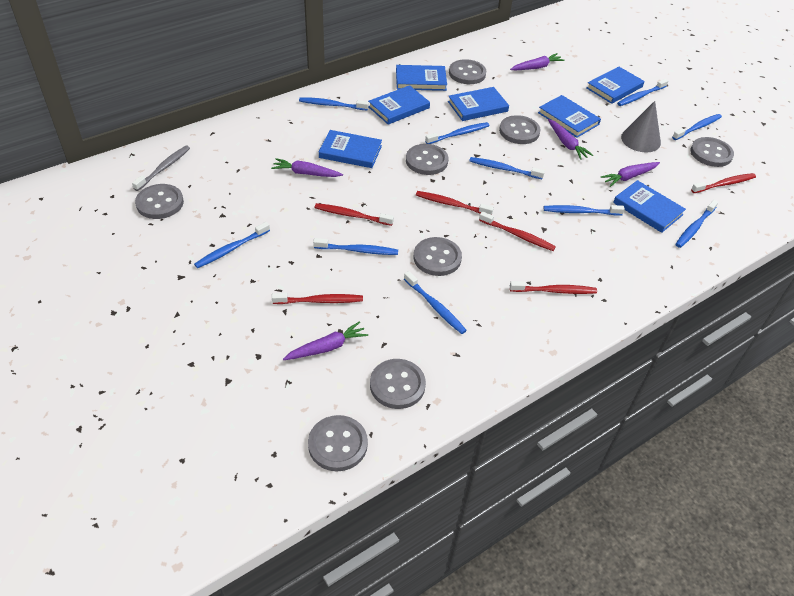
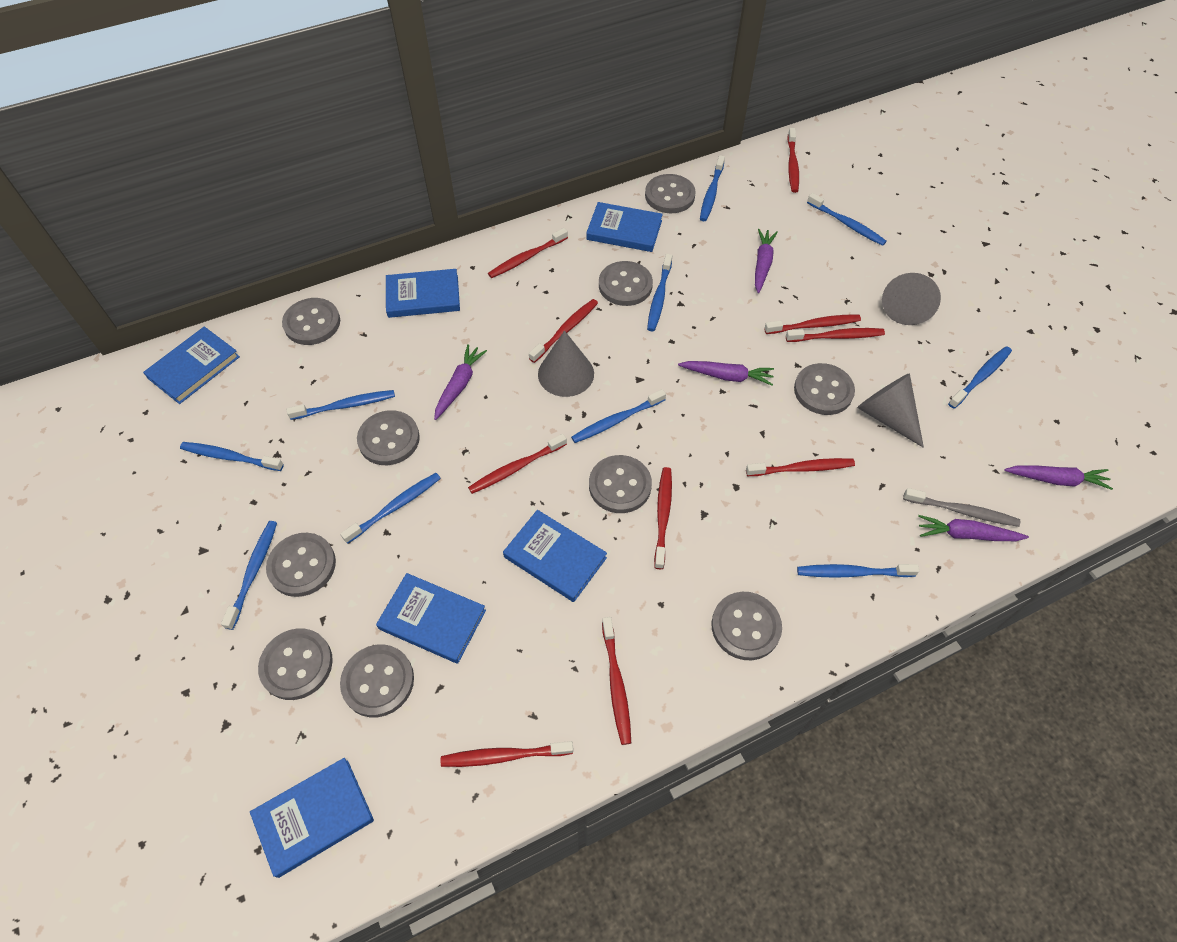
blue book: [319,130,382,168] [368,85,430,125] [396,65,447,91] [448,87,509,121] [538,95,601,138] [586,67,644,104] [613,180,686,233] = 7 -> [143,327,240,404] [250,758,374,878] [376,573,486,664] [386,269,460,318] [503,510,607,602] [586,202,663,252] = 6
grey button: [135,184,184,219] [308,415,368,471] [370,359,426,409] [406,144,448,175] [414,237,462,276] [449,59,486,84] [499,115,540,144] [691,137,734,167] = 8 -> [258,628,333,700] [266,533,336,597] [282,298,340,345] [340,644,414,717] [357,410,420,465] [589,455,652,513] [599,261,653,306] [645,174,696,213] [711,592,782,660] [794,363,855,415] = 10
grey cone: [621,101,661,152] = 1 -> [538,331,594,397] [857,373,924,448] [882,273,941,325] = 3
red toothbrush: [272,293,363,304] [314,203,394,226] [416,191,494,215] [479,211,556,251] [510,281,597,294] [691,173,756,193] = 6 -> [441,741,573,767] [468,434,567,494] [488,228,568,278] [529,299,598,363] [602,617,631,745] [654,467,672,569] [746,458,855,476] [764,314,861,334] [786,328,885,342] [787,128,799,193] = 10

